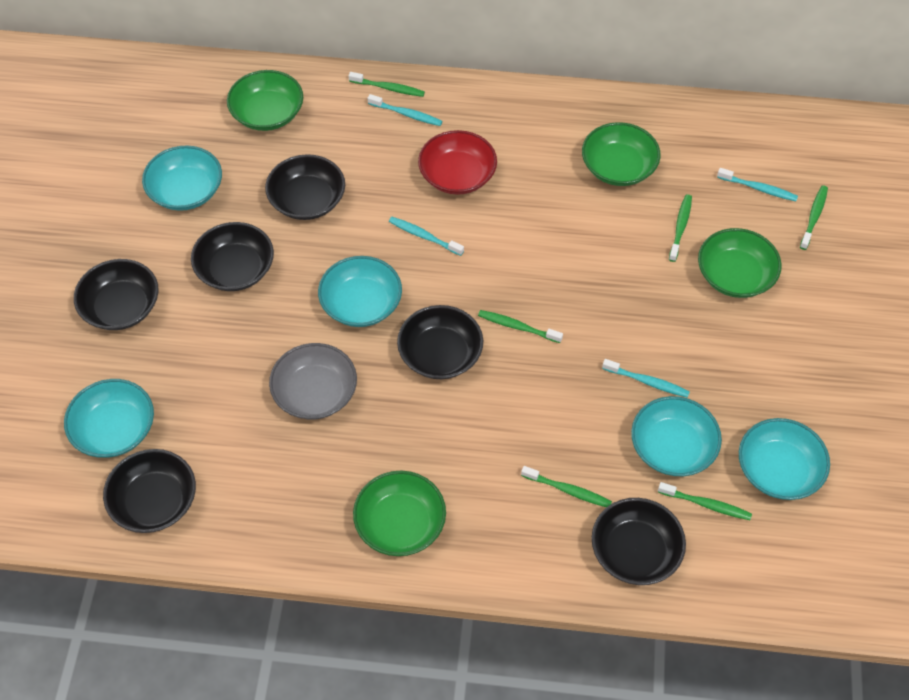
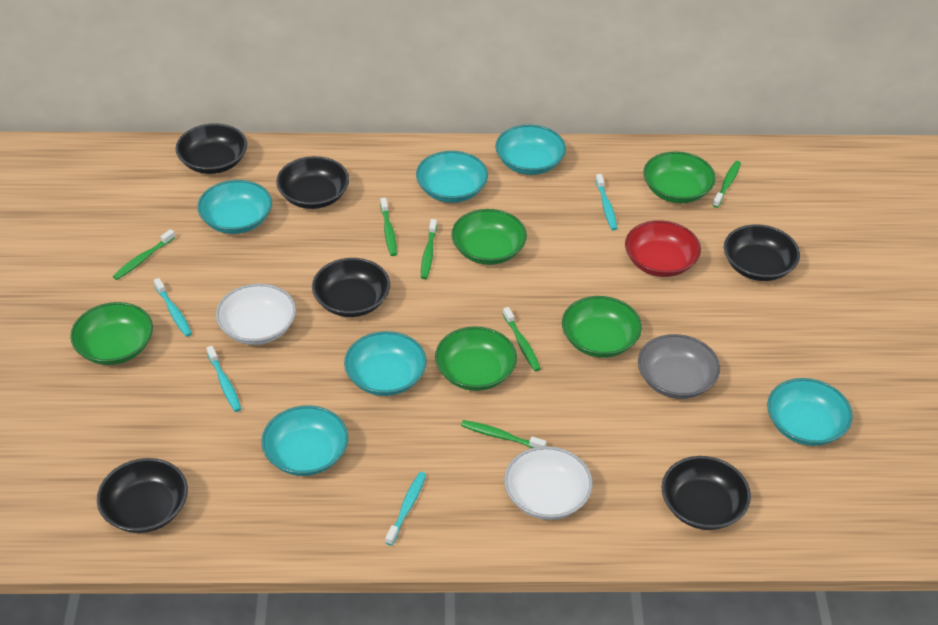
green bowl: [227,70,303,131] [353,471,446,556] [582,122,661,186] [698,228,782,298] = 4 -> [70,302,153,365] [435,326,517,391] [451,209,527,265] [562,296,642,358] [644,151,716,203] = 5
turquoise bowl: [64,379,154,458] [142,146,222,211] [318,256,402,327] [631,396,722,476] [739,418,830,500] = 5 -> [197,180,272,234] [261,406,348,476] [344,331,427,396] [416,151,488,203] [495,125,566,175] [767,378,853,446] = 6
white bowl: none = 0 -> [216,283,296,345] [504,446,593,520] = 2

